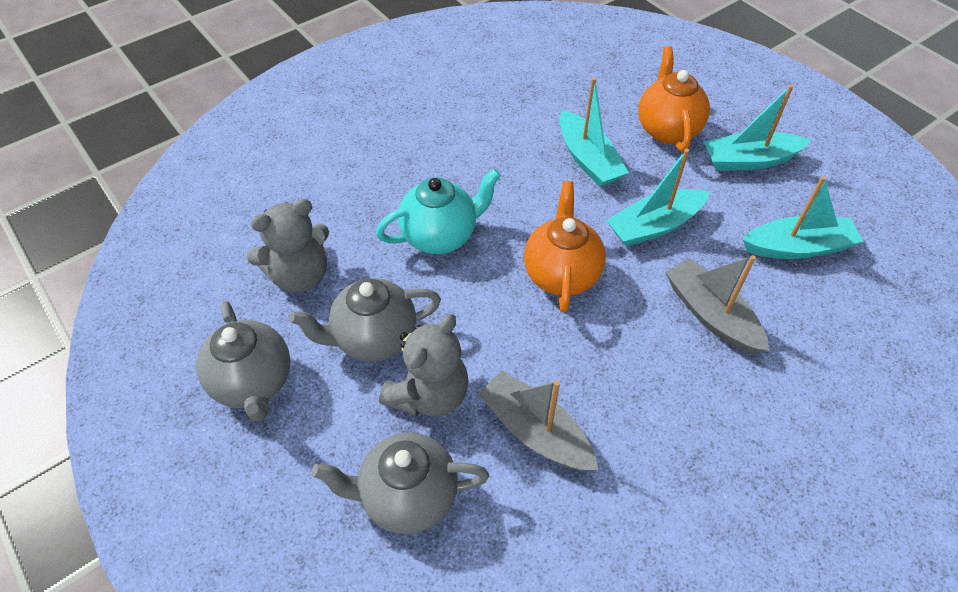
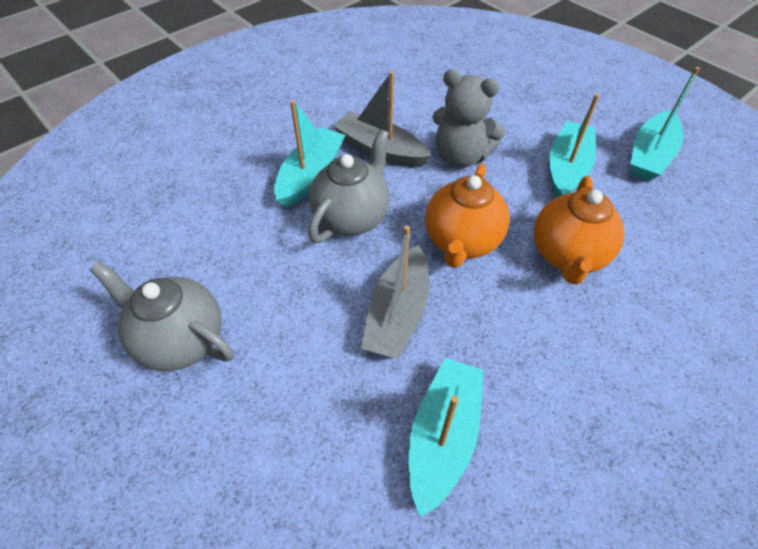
grey teapot: [196,301,290,422] [289,278,441,362] [311,432,489,534] = 3 -> [89,261,233,371] [308,129,389,243] = 2
grey teddy bear: [247,199,329,293] [379,314,469,417] = 2 -> [432,69,506,168] = 1
turquoise teapot: [376,169,501,254] = 1 -> none = 0

